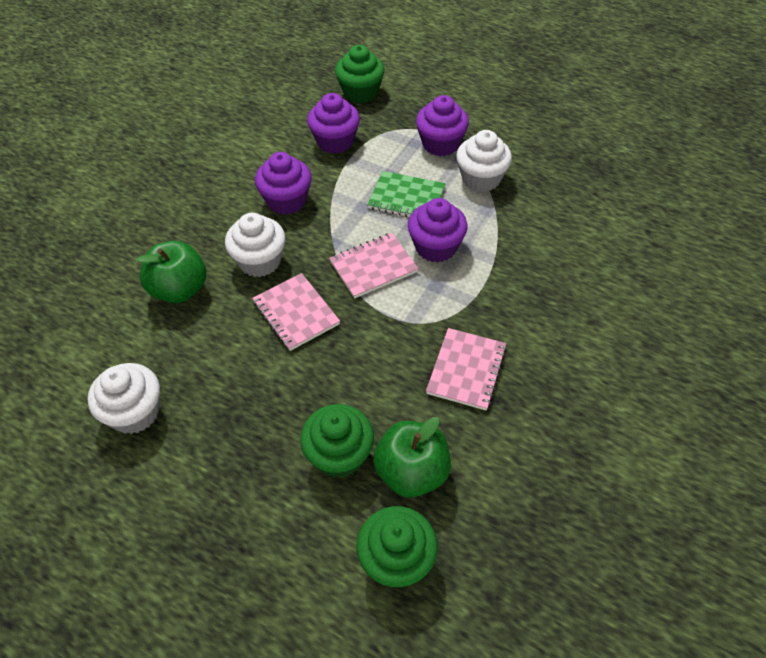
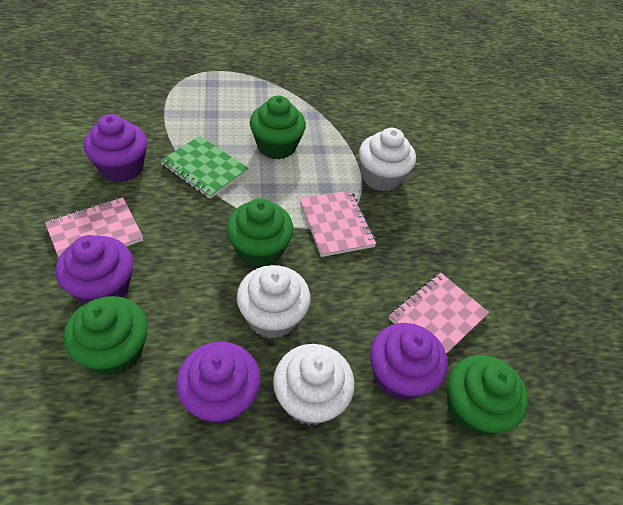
green apple: [137,241,206,303] [373,417,451,497] = 2 -> none = 0
green cupcake: [300,404,374,478] [335,45,385,103] [356,506,438,587] = 3 -> [64,296,148,376] [226,198,294,268] [250,95,306,159] [447,355,528,435] = 4

